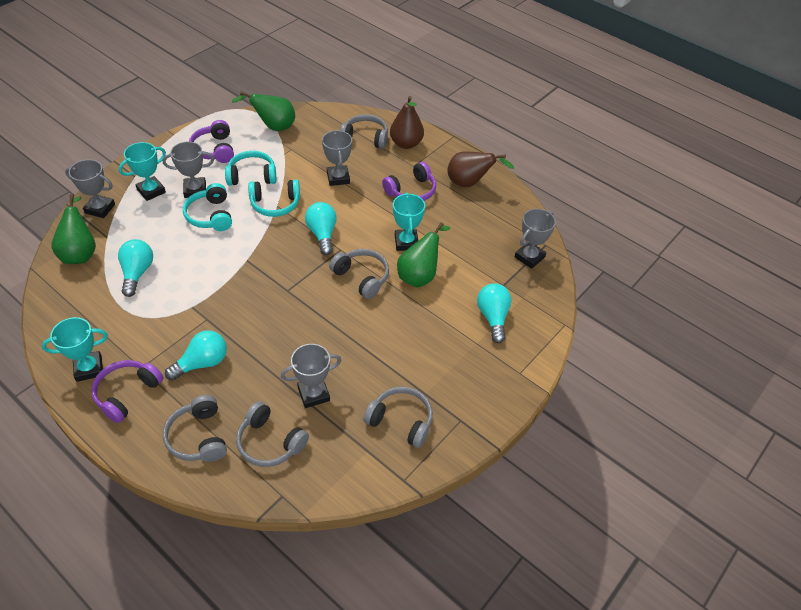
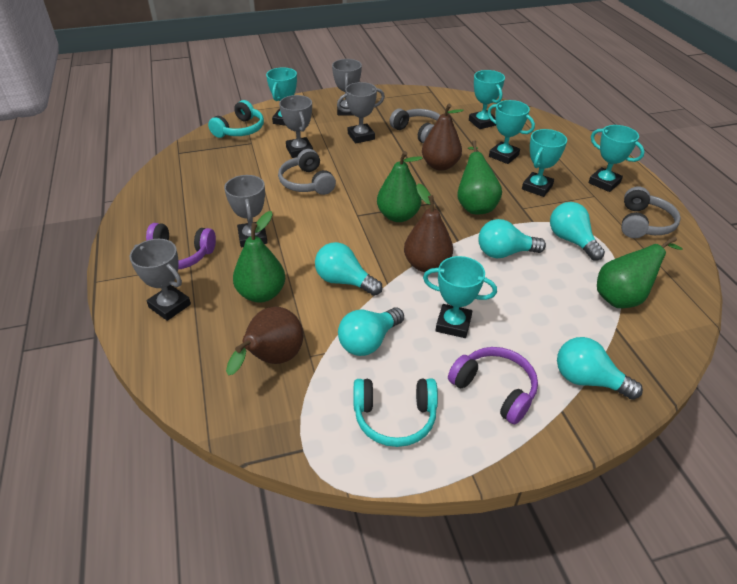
brown pear: [390,96,424,149] [447,151,514,187] = 2 -> [226,307,303,375] [404,184,453,272] [422,104,464,171] = 3
green pear: [51,194,96,264] [232,92,295,131] [397,222,450,287] = 3 -> [233,211,285,303] [377,151,422,222] [457,140,502,214] [597,236,683,308] = 4
grey headphones: [163,395,227,462] [236,401,309,467] [329,249,389,299] [340,114,388,149] [364,387,433,448] = 5 -> [278,149,336,195] [390,109,440,143] [621,186,681,238] = 3
purple headphones: [91,360,163,423] [189,120,234,163] [382,162,436,201] = 3 -> [146,223,216,270] [448,347,538,424] = 2
turquoise headphones: [183,183,232,231] [225,151,276,186] [248,179,300,217] = 3 -> [208,100,264,138] [354,379,438,447] = 2
turquoise light bulb: [118,239,153,297] [165,331,227,381] [305,202,337,255] [477,283,512,343] = 4 -> [315,242,382,296] [338,308,404,356] [478,219,546,258] [550,202,605,261] [557,337,643,400] = 5
turquoise trophy: [42,317,108,382] [119,142,166,201] [393,193,425,251] = 3 -> [266,67,297,126] [423,256,497,338] [469,70,505,129] [488,100,535,164] [522,129,567,197] [588,125,645,192] = 6

